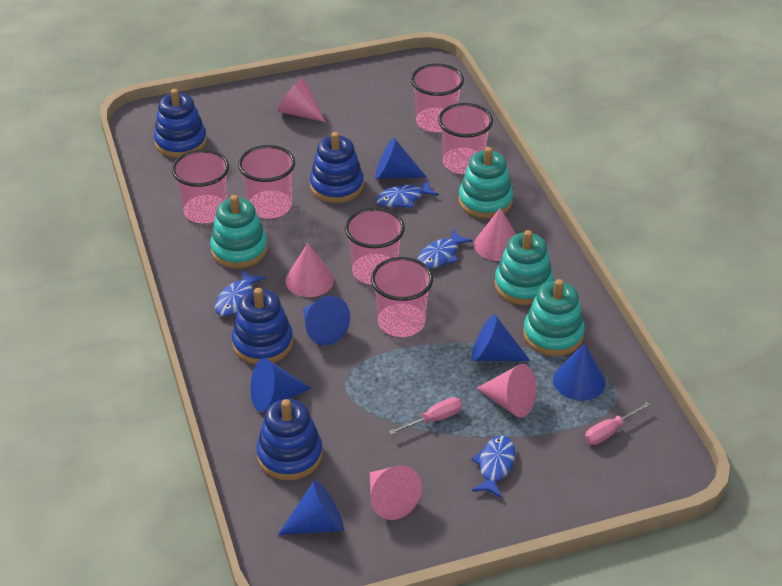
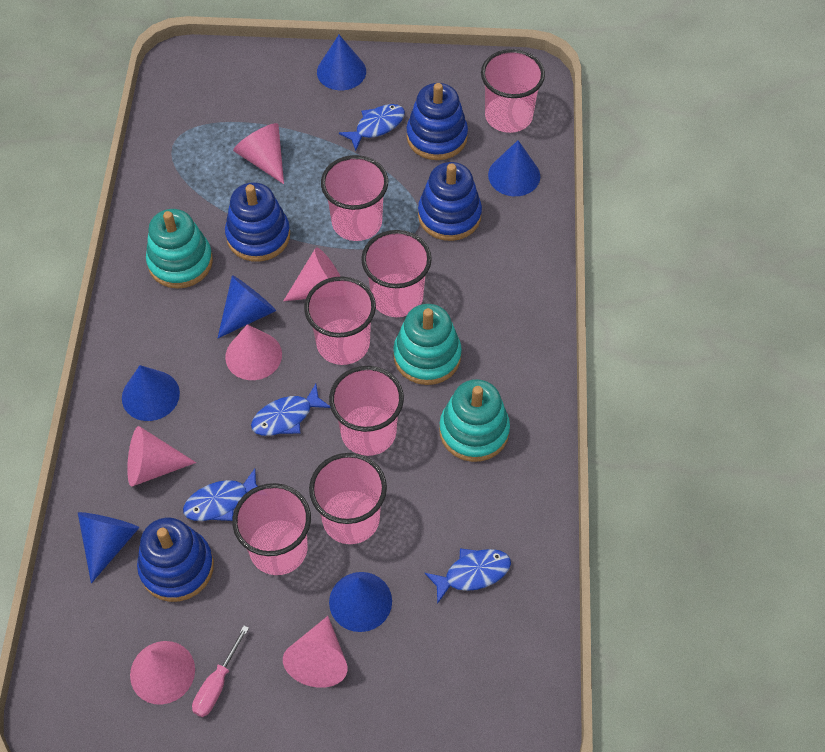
pink cone: [277,78,325,122] [286,243,334,297] [370,466,422,520] [474,208,516,261] [476,364,536,418] = 5 -> [127,426,196,486] [130,641,195,704] [225,324,282,380] [233,123,284,184] [283,616,348,688] [284,247,341,301] = 6
pink cup: [172,149,229,223] [238,145,295,219] [345,207,405,285] [371,257,433,337] [411,63,464,132] [438,103,493,174] = 6 -> [232,483,311,575] [304,276,376,365] [309,453,387,544] [321,155,388,241] [329,366,404,456] [361,230,432,317] [481,49,545,133] = 7
pink screwdriver: [388,397,463,435] [585,402,650,445] = 2 -> [192,626,249,717] = 1
turquoise stacking toy: [210,195,268,268] [458,147,513,219] [494,230,553,305] [523,279,585,356] = 4 -> [146,209,213,289] [393,304,462,385] [439,379,510,462] = 3

